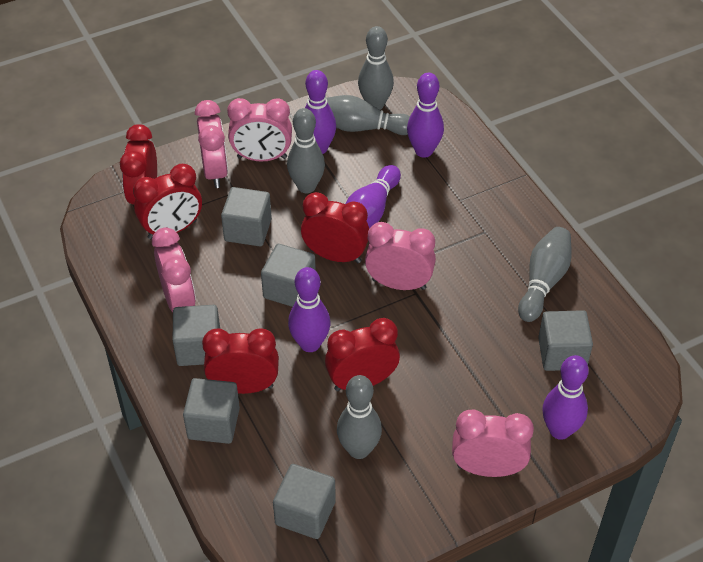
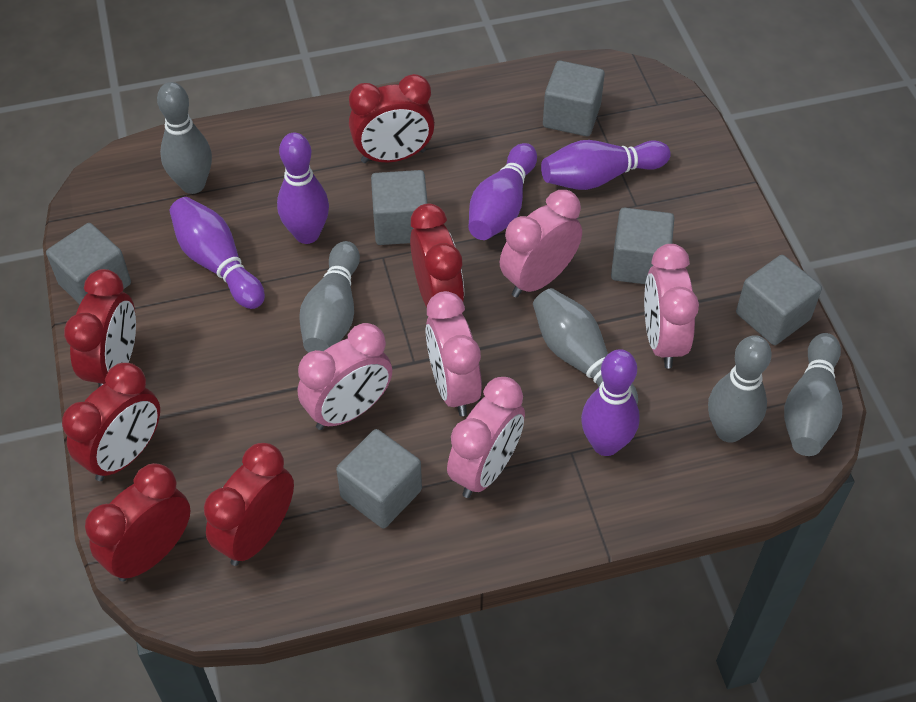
red clock: [120,124,157,204] [133,164,202,239] [202,328,279,394] [301,192,369,263] [325,318,400,391] = 5 -> [62,363,160,481] [64,269,136,387] [85,463,190,581] [204,443,294,566] [349,74,435,163] [410,203,464,307] = 6

